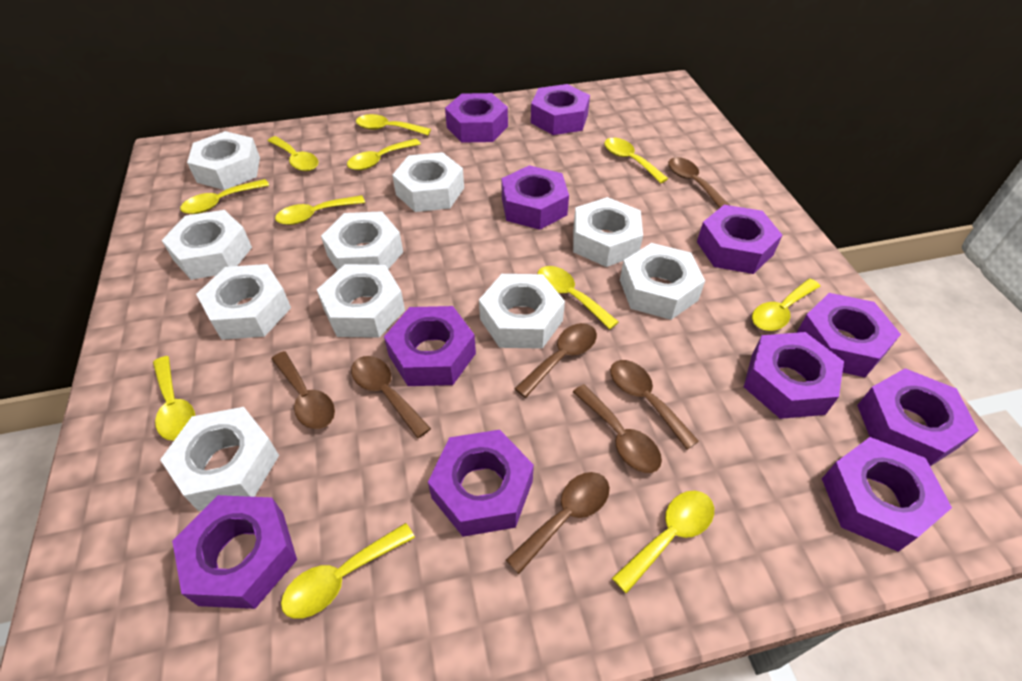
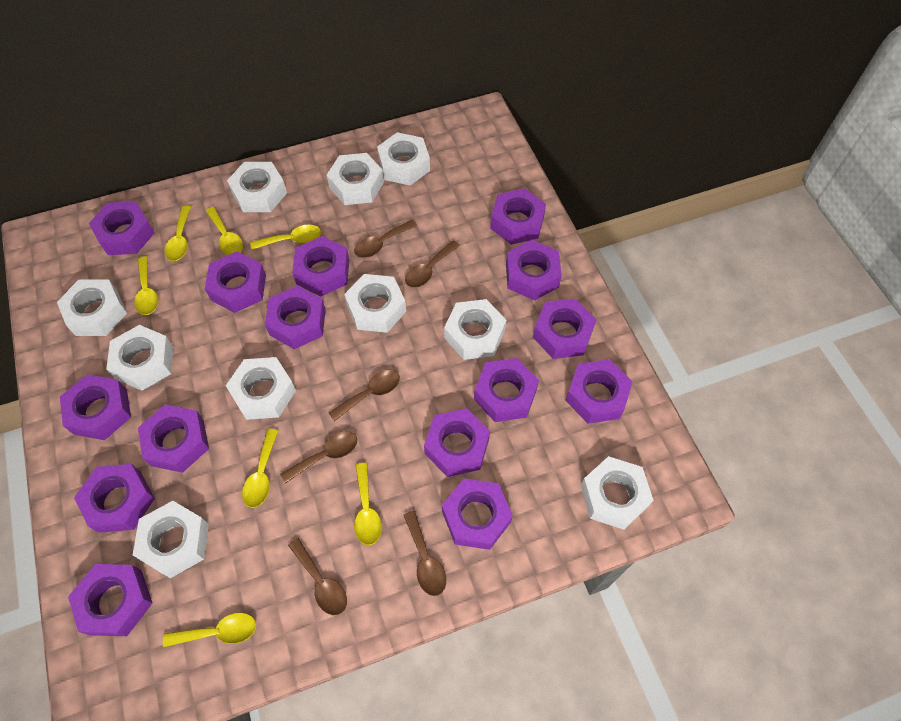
brown spoon: [272,351,335,429] [351,356,431,438] [506,472,610,574] [514,323,597,398] [573,384,662,473] [610,360,699,450] [668,157,729,208] = 7 -> [280,431,358,484] [288,538,347,615] [329,370,400,421] [354,220,417,258] [404,511,446,596] [405,240,460,288] = 6
purple nut: [172,495,297,609] [384,306,476,386] [428,430,534,537] [445,93,508,143] [501,165,569,230] [531,84,590,135] [697,205,782,274] [744,332,844,419] [796,293,901,377] [822,437,952,552] [857,368,979,466] = 11 -> [60,374,131,440] [68,564,153,636] [74,464,155,533] [89,201,155,255] [138,405,209,473] [205,251,266,313] [265,285,326,349] [292,236,349,297] [424,408,490,477] [442,478,513,550] [474,358,539,422] [490,188,546,245] [506,240,562,301] [533,298,597,359] [565,359,633,424] = 15
yellow spoon: [153,356,195,441] [180,179,269,214] [268,136,319,171] [275,195,365,225] [281,523,415,619] [347,139,421,170] [356,114,431,135] [537,266,619,330] [604,138,668,183] [612,491,714,594] [752,279,820,331] = 11 -> [134,256,158,315] [163,613,256,647] [165,205,191,261] [206,207,243,255] [242,429,278,508] [250,225,321,250] [354,463,382,545] = 7

